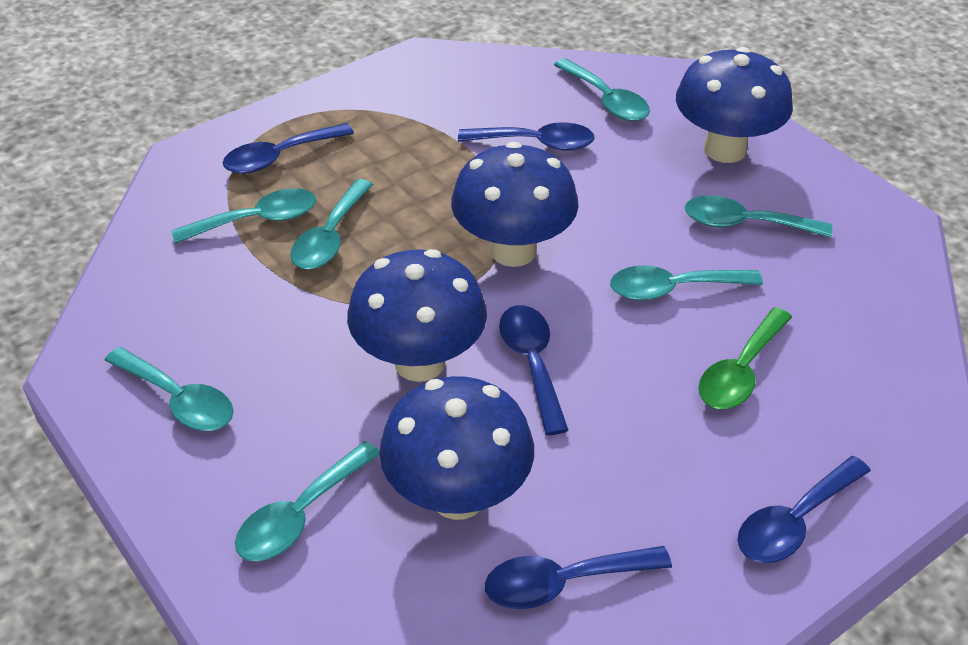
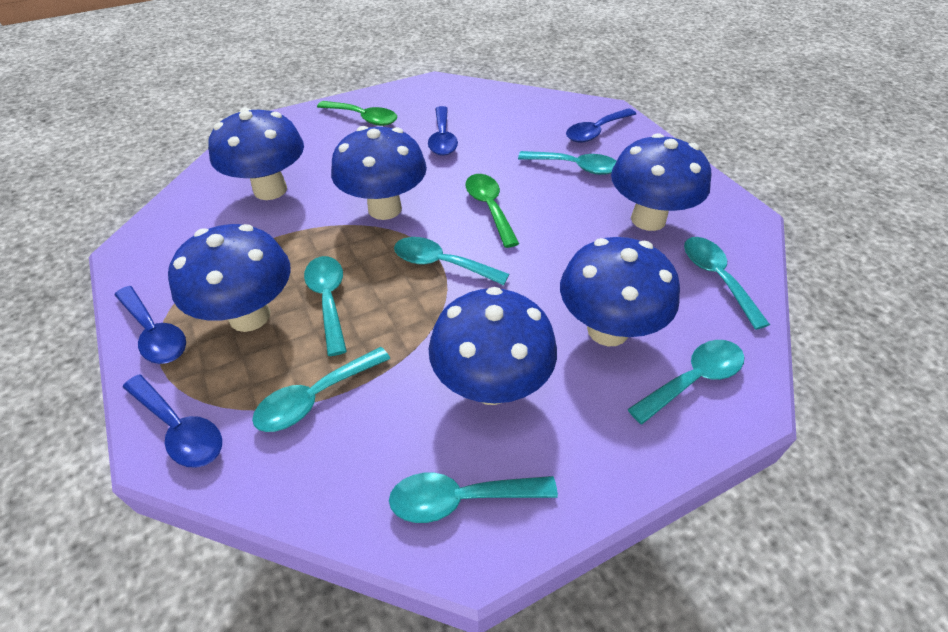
blue mushroom: [347,249,487,382] [379,376,534,520] [451,142,579,267] [676,47,793,163] = 4 -> [168,224,290,332] [208,108,304,200] [331,126,427,220] [429,287,557,405] [560,237,680,346] [611,133,711,231] = 6
blue spoon: [223,123,354,174] [458,122,595,151] [485,546,672,609] [499,305,569,435] [737,456,871,563] = 5 -> [115,286,186,364] [123,375,222,468] [428,106,458,156] [566,108,636,143] = 4
green spoon: [698,307,792,409] = 1 -> [317,101,397,126] [465,174,519,248] = 2

